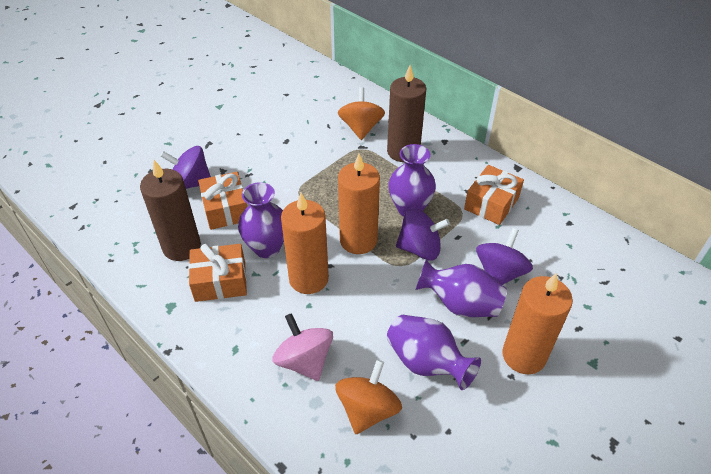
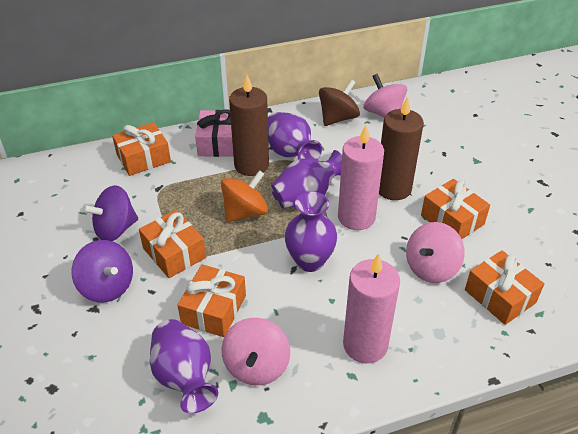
brown spinning top: none = 0 -> [319,79,360,126] = 1
orange candle: [281,193,329,294] [338,153,380,254] [502,273,573,374] = 3 -> none = 0
orange gift: [189,244,247,302] [198,172,247,230] [464,165,524,225] = 3 -> [112,122,171,176] [139,210,206,278] [177,264,246,337] [421,179,490,239] [465,250,544,325] = 5
orange spinning top: [335,360,402,434] [338,87,385,140] = 2 -> [221,170,268,222] = 1
pink candle: none = 0 -> [338,125,384,230] [343,253,400,363] = 2
pink gift: none = 0 -> [195,109,234,157] = 1
pink spinning top: [272,313,333,381] = 1 -> [222,318,290,385] [363,74,407,117] [406,222,465,283] = 3
purple spinning top: [161,146,211,189] [396,208,450,260] [476,228,533,285] = 3 -> [72,240,133,303] [82,185,138,241] = 2

